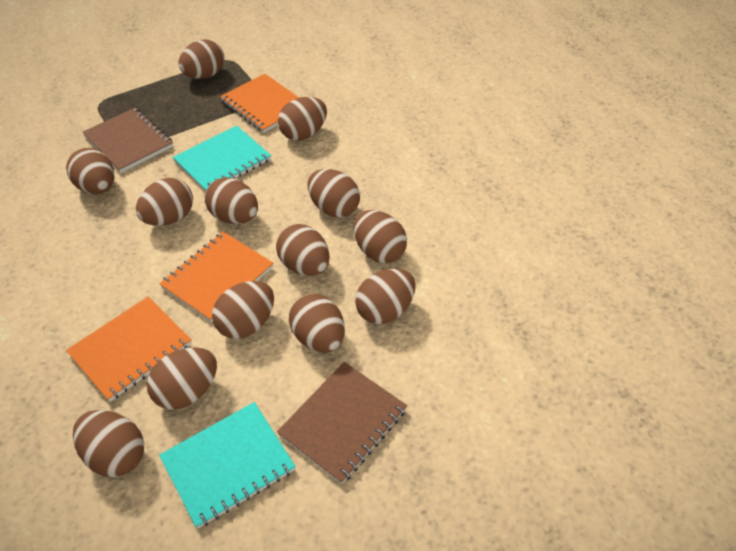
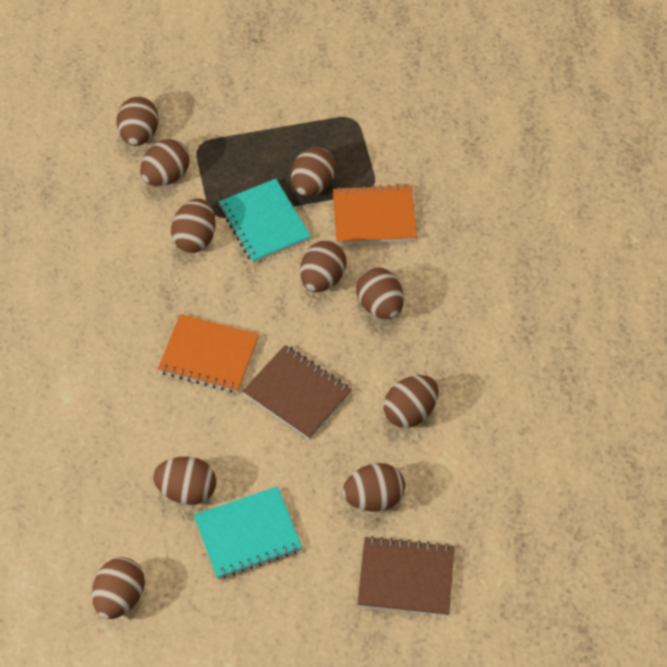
brown egg: [66,148,115,194] [73,410,144,477] [136,178,193,226] [147,347,217,410] [178,39,224,79] [205,177,258,224] [212,281,274,339] [276,224,330,276] [278,97,327,141] [289,293,345,353] [307,169,360,218] [354,210,407,263] [355,268,416,324] = 13 -> [92,557,145,619] [117,97,159,146] [140,139,190,186] [153,457,216,505] [171,198,216,253] [291,147,336,196] [300,241,346,292] [342,463,405,511] [356,267,404,319] [384,375,439,428] = 10
orange notebook: [66,297,192,402] [159,232,273,322] [220,74,299,133] = 3 -> [158,314,259,393] [333,184,417,244] = 2

